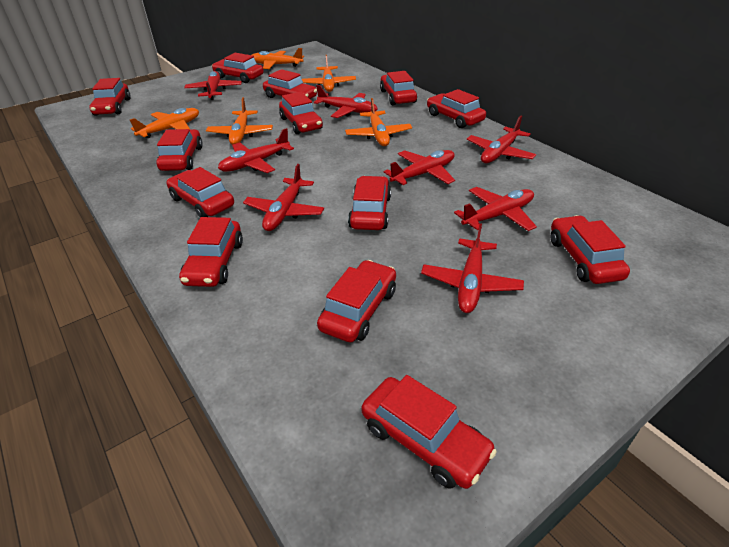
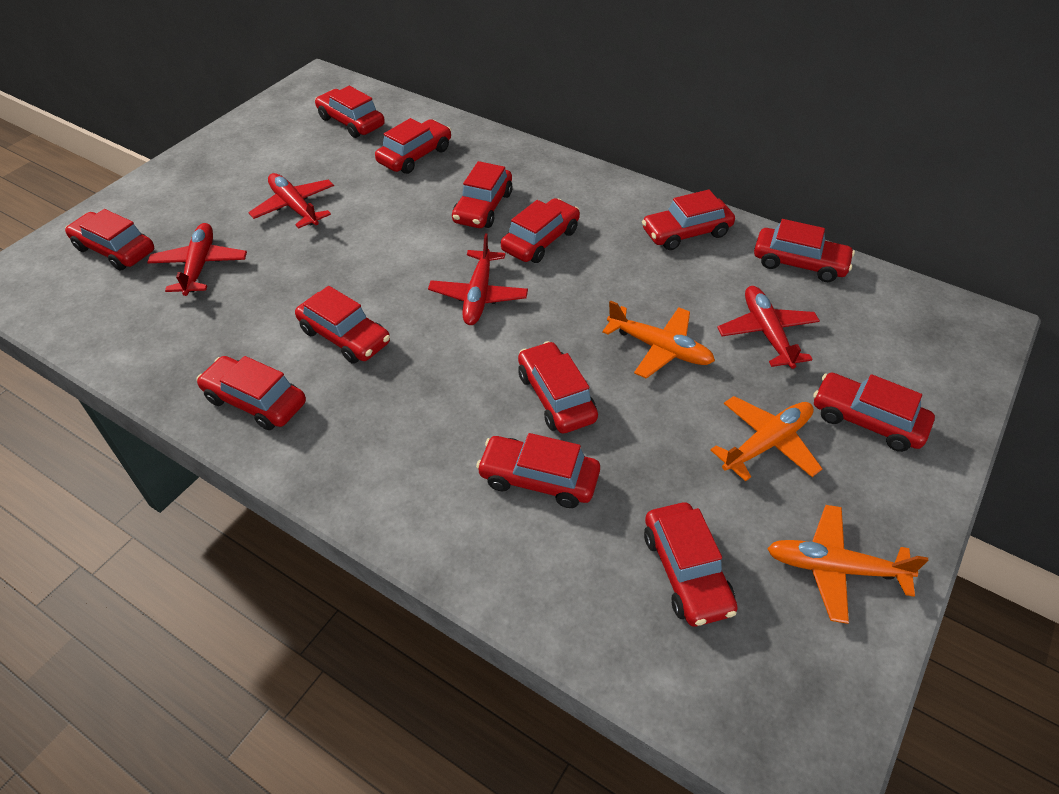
orange plane: [130,108,199,138] [206,97,273,145] [252,48,304,69] [302,55,356,92] [345,98,412,146] = 5 -> [602,300,715,379] [711,396,822,481] [767,505,928,624] = 3
red plane: [184,71,242,100] [218,128,294,173] [243,164,324,231] [314,85,378,118] [384,150,455,185] [421,223,524,313] [454,187,537,231] [467,116,536,163] = 8 -> [147,223,247,296] [248,173,334,229] [428,233,528,325] [717,286,820,369] = 4

